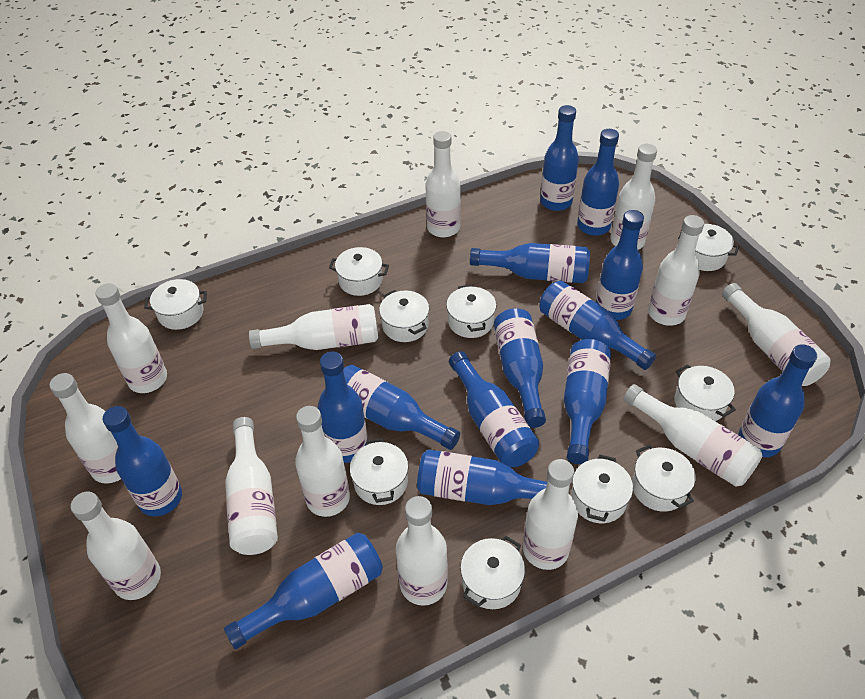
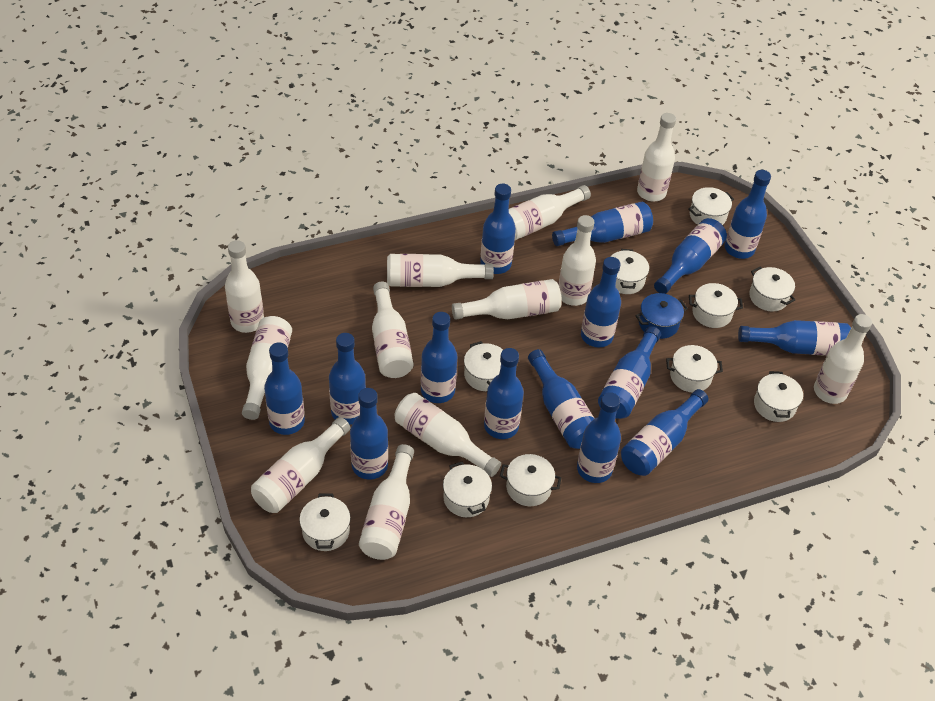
blue bottle: [103,406,182,516] [224,533,383,650] [317,351,368,463] [343,365,460,450] [417,449,547,505] [449,351,539,467] [470,243,590,283] [494,308,546,428] [539,281,656,370] [540,105,579,211] [564,339,611,464] [577,129,619,236] [596,210,644,320] [738,344,817,457] = 14 -> [264,342,305,435] [329,333,366,425] [350,388,388,480] [421,312,457,403] [480,184,516,274] [484,348,524,439] [528,349,595,449] [552,202,653,246] [577,392,621,483] [581,257,621,347] [598,326,661,419] [621,389,708,476] [654,218,727,294] [724,170,771,259] [738,320,851,356] = 15
blue pot: none = 0 -> [635,293,688,339] = 1
white bottle: [50,373,121,483] [71,492,161,600] [95,283,167,393] [225,417,278,555] [249,304,378,350] [295,406,350,517] [396,496,448,606] [425,131,461,238] [523,459,578,570] [611,144,657,250] [623,384,762,487] [648,215,704,326] [722,283,830,386] = 13 -> [225,240,264,333] [242,316,292,420] [251,417,351,513] [359,444,414,560] [372,282,413,378] [387,254,494,287] [395,393,501,477] [452,279,562,320] [509,185,591,240] [558,215,596,306] [637,113,676,202] [814,314,872,404] = 12

